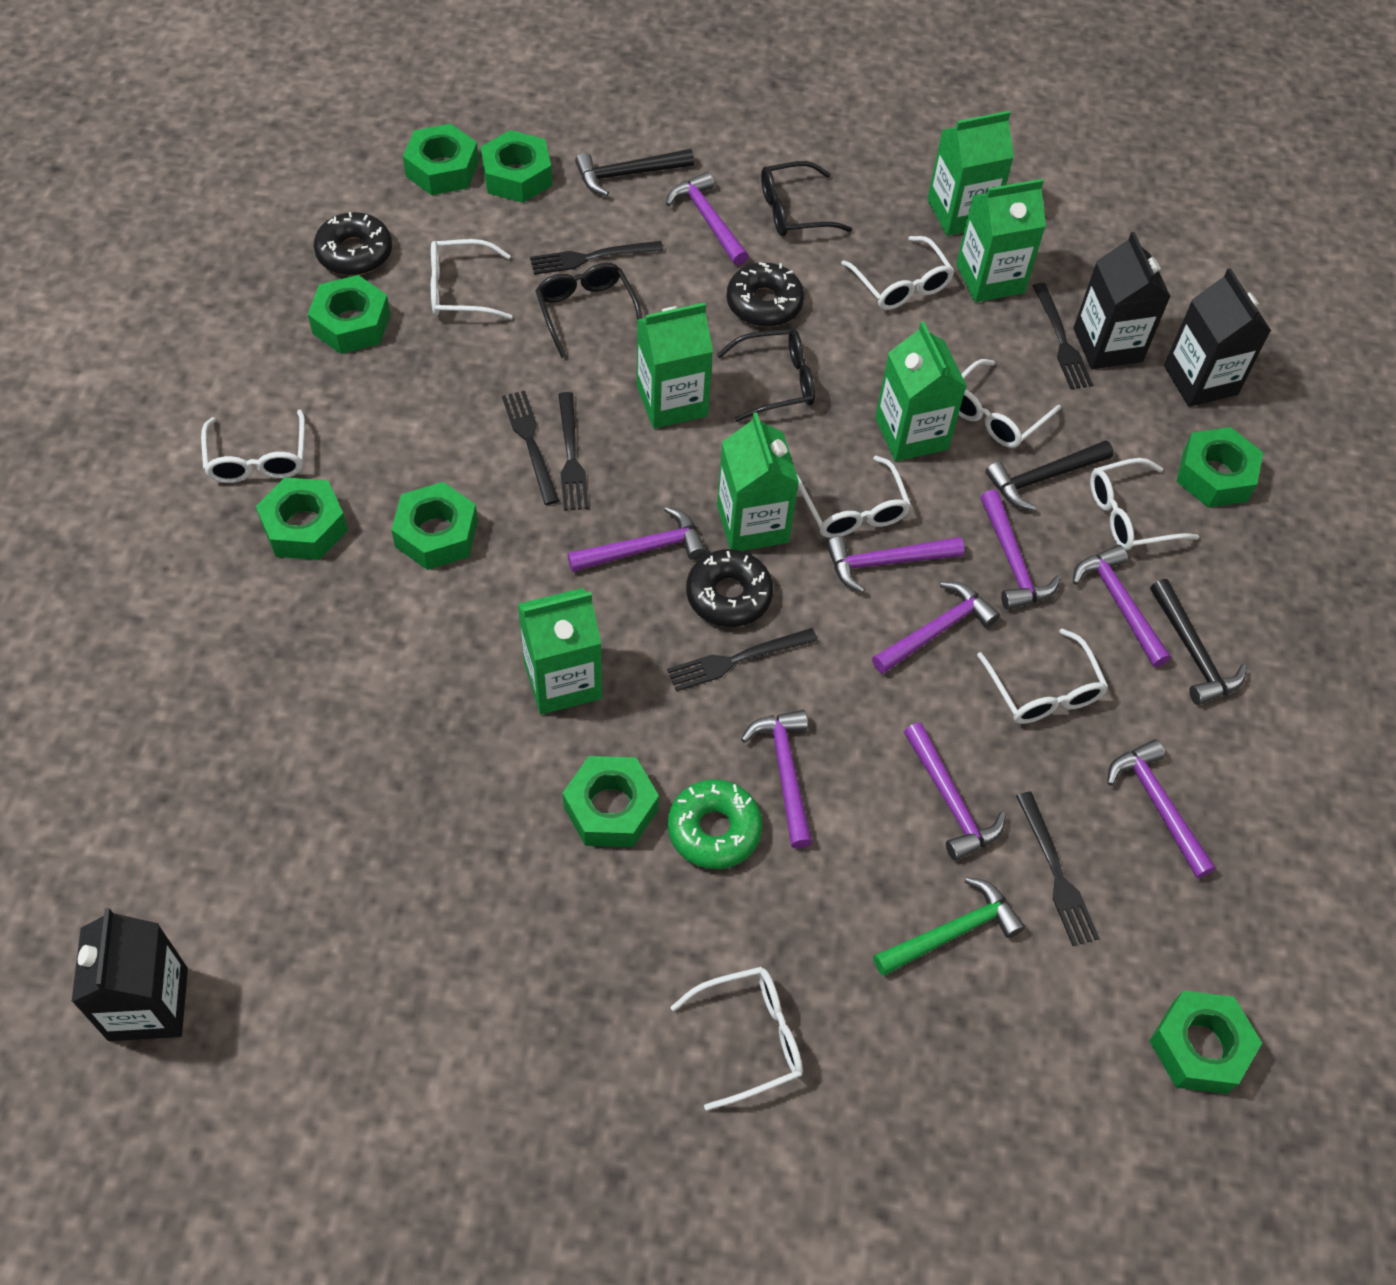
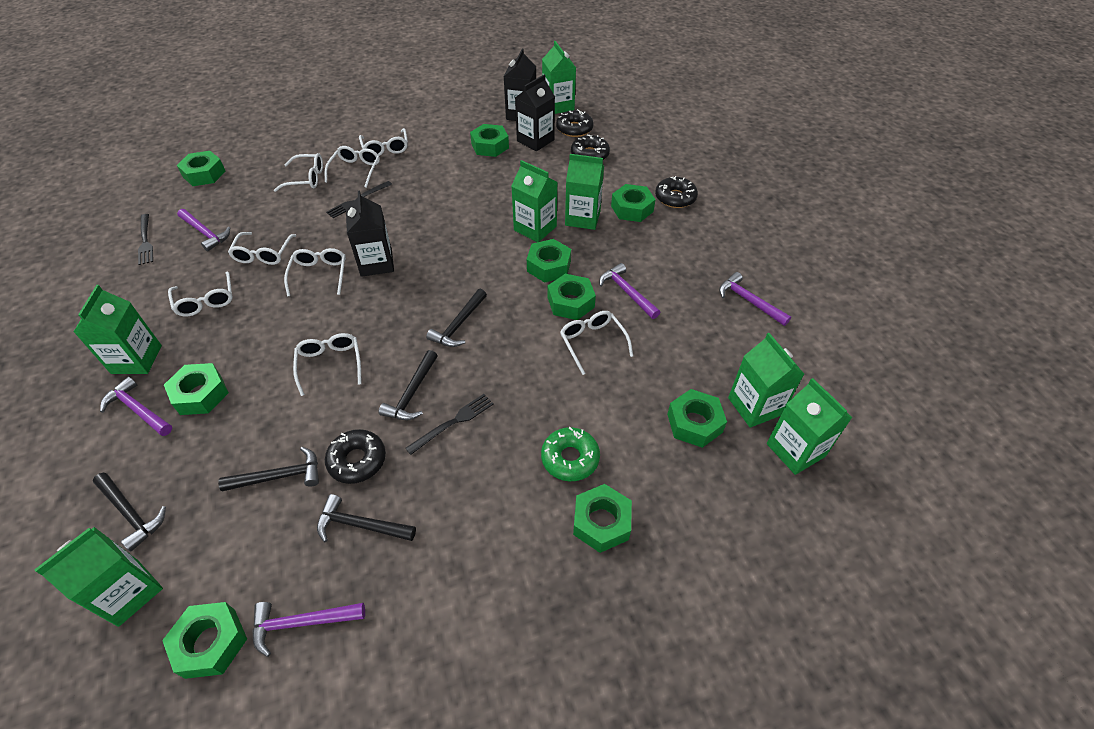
black donut: [314,212,392,275] [686,549,773,627] [726,262,804,327] = 3 -> [325,429,386,484] [556,109,594,137] [571,135,610,160] [655,176,698,208] = 4
black fork: [502,391,559,505] [530,241,664,275] [558,392,589,511] [667,628,818,691] [1016,791,1099,946] [1033,283,1093,389] = 6 -> [138,214,153,265] [326,181,392,218] [405,394,494,455] = 3
black glasses: [535,263,642,358] [717,328,815,422] [761,161,853,236] = 3 -> none = 0
black hammer: [575,149,694,196] [985,440,1114,511] [1150,579,1247,705] = 3 -> [93,473,166,551] [218,447,319,492] [317,494,416,542] [379,350,438,420] [426,289,487,347] = 5
green carton: [518,588,602,714] [637,302,713,429] [717,412,799,551] [875,321,967,461] [927,111,1014,236] [956,179,1046,302] = 6 -> [34,527,163,627] [73,285,162,374] [511,160,557,242] [542,41,576,114] [565,154,604,230] [728,333,804,428] [767,378,852,475] = 7
green hammer: [873,877,1025,976] = 1 -> none = 0
green nut: [256,477,348,560] [308,275,390,354] [391,482,478,570] [403,124,479,195] [480,130,552,203] [562,756,659,847] [1149,991,1262,1094] [1176,427,1263,508] = 8 -> [162,602,247,679] [164,363,229,415] [177,151,225,186] [470,124,509,157] [527,239,571,283] [548,274,596,320] [573,484,632,553] [611,184,656,222] [667,389,727,448] = 9
purple hammer: [567,506,707,572] [666,172,749,266] [741,710,812,849] [826,536,964,593] [872,582,1000,674] [904,722,1006,861] [980,490,1061,610] [1073,545,1171,667] [1107,739,1216,878] = 9 -> [100,376,172,436] [177,209,230,251] [252,602,365,657] [599,263,660,319] [719,272,791,326] = 5

